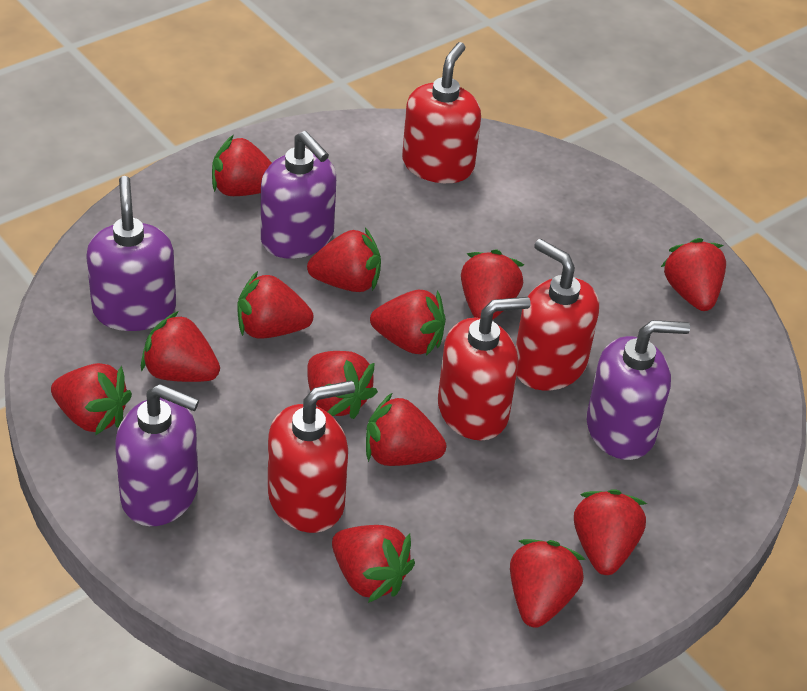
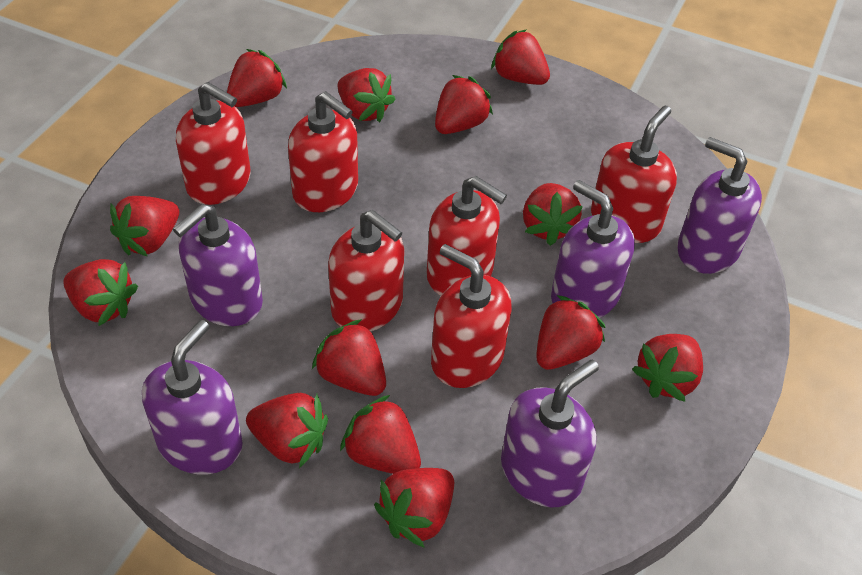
purple soap dispenser: [86,176,176,331] [115,384,199,526] [261,131,336,259] [586,320,690,460] = 4 -> [142,320,243,475] [173,204,263,326] [501,360,599,507] [551,180,635,318] [677,137,762,274] = 5
red soap dispenser: [268,380,355,533] [402,42,481,183] [438,297,531,440] [516,239,599,391] = 4 -> [176,82,251,205] [288,91,358,212] [328,210,404,331] [427,176,507,295] [431,244,512,388] [591,106,677,243] = 6

